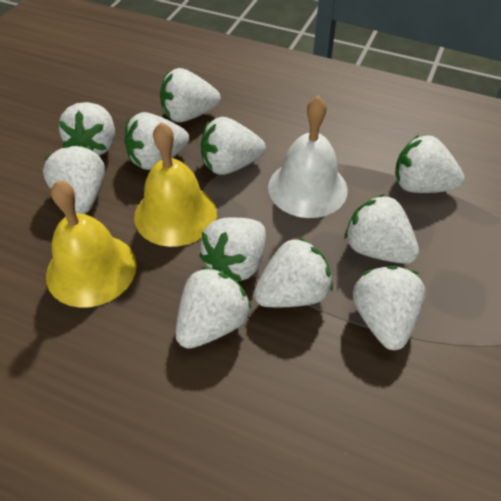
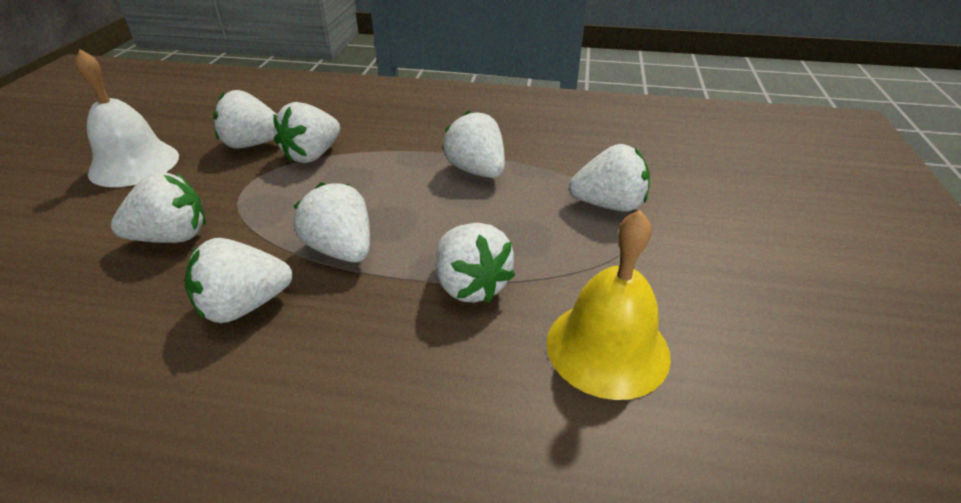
white strawberry: [43,145,105,214] [58,102,115,155] [124,112,189,170] [160,68,221,122] [175,267,251,349] [199,217,266,282] [201,117,266,175] [254,237,333,307] [345,194,419,264] [353,266,426,350] [395,135,465,193] = 11 -> [111,172,206,243] [184,238,292,323] [214,90,277,149] [273,102,340,163] [294,183,370,263] [436,223,515,303] [443,111,505,178] [569,144,650,212] = 8
yellow bell: [46,180,137,308] [134,122,217,247] = 2 -> [547,210,671,400] = 1

